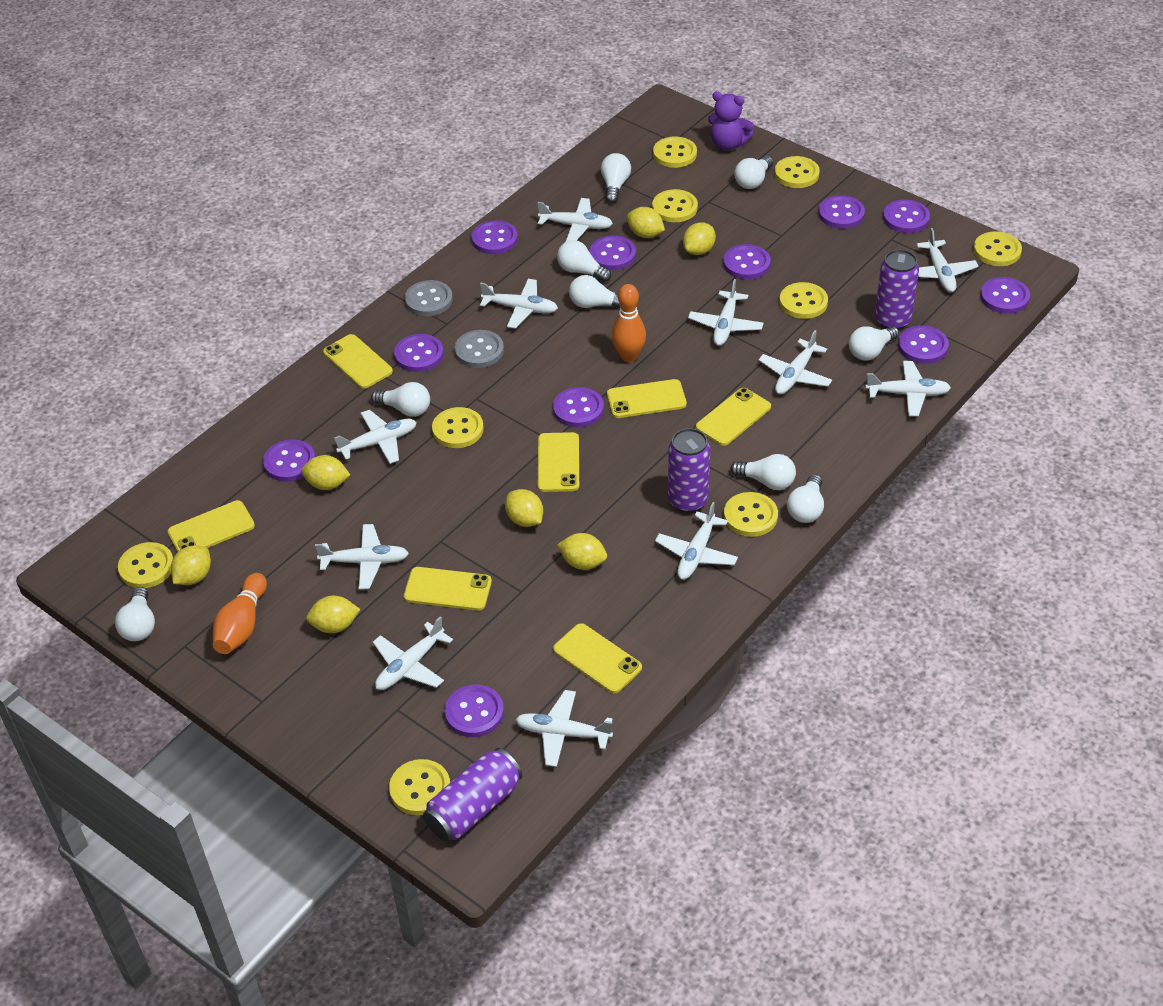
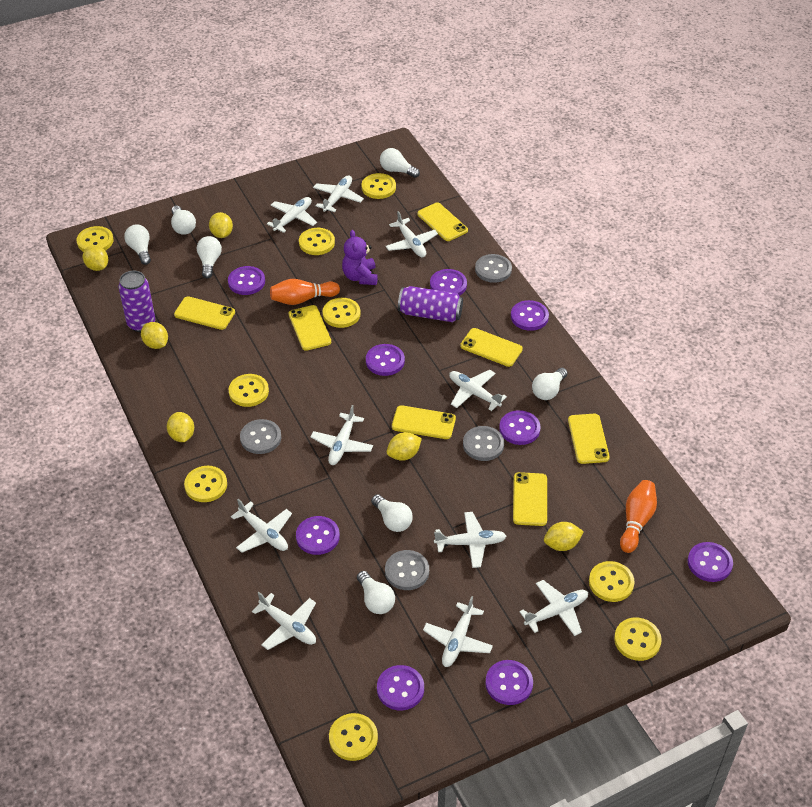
grey button: [405,280,453,316] [455,330,504,368] = 2 -> [240,419,281,454] [385,550,429,590] [463,426,504,461] [475,254,512,283] = 4
purple button: [263,439,315,482] [394,334,444,372] [444,685,504,737] [472,220,518,254] [553,387,604,427] [589,236,636,270] [723,244,771,279] [818,195,865,229] [883,199,930,233] [898,325,949,364] [980,277,1030,314] = 11 -> [228,266,265,295] [296,516,340,555] [366,344,405,376] [377,665,424,710] [430,269,467,296] [485,660,533,705] [499,410,541,445] [511,300,549,331] [688,542,733,582] = 9
purple can: [423,748,522,842] [668,428,710,513] [875,249,919,330] = 3 -> [119,271,155,332] [398,286,463,322] = 2
white light bulb: [115,587,155,641] [371,382,430,417] [557,240,611,282] [569,275,621,308] [601,153,631,203] [731,454,796,490] [734,156,773,189] [787,474,824,523] [849,326,899,360] = 9 -> [124,225,151,265] [171,205,196,235] [197,236,222,278] [357,571,395,614] [371,494,413,532] [380,148,420,178] [532,368,568,400] = 7
white plane: [315,524,409,589] [334,410,417,464] [373,616,453,690] [480,279,558,329] [515,690,613,767] [538,198,613,242] [655,502,738,580] [688,279,764,346] [759,330,832,394] [865,361,951,416] [916,228,978,292] = 11 -> [231,499,292,553] [252,592,316,650] [267,197,317,233] [311,405,373,465] [313,175,364,212] [385,211,438,258] [423,596,493,667] [434,512,506,568] [449,370,507,411] [519,580,588,636] = 10
yellow lemon: [171,546,211,585] [301,455,350,490] [306,596,360,633] [505,489,543,527] [557,533,607,570] [627,207,665,238] [683,222,716,255] = 7 -> [83,245,108,271] [141,322,168,349] [167,412,194,442] [209,212,233,238] [387,432,422,461] [544,522,584,551] = 6

